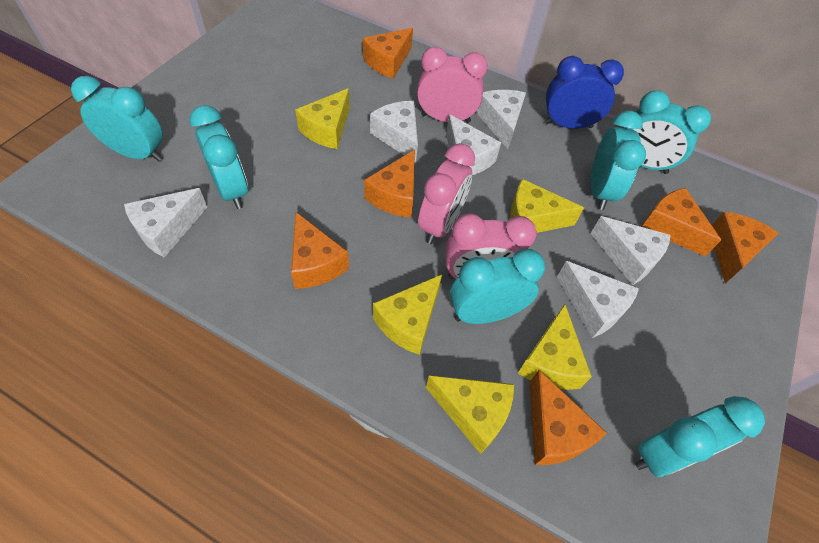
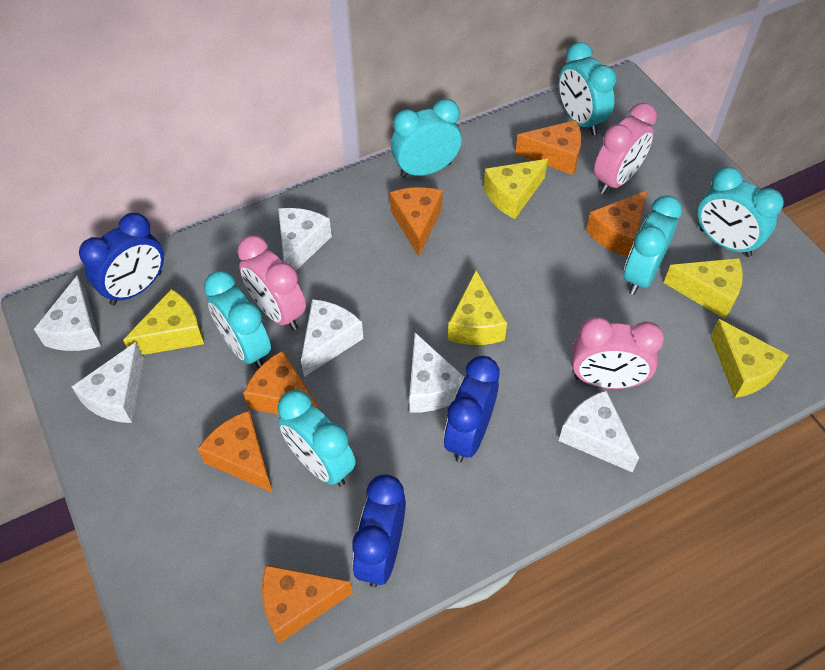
blue clock: [544,56,624,129] = 1 -> [79,213,164,305] [352,474,406,587] [444,356,500,463] = 3

